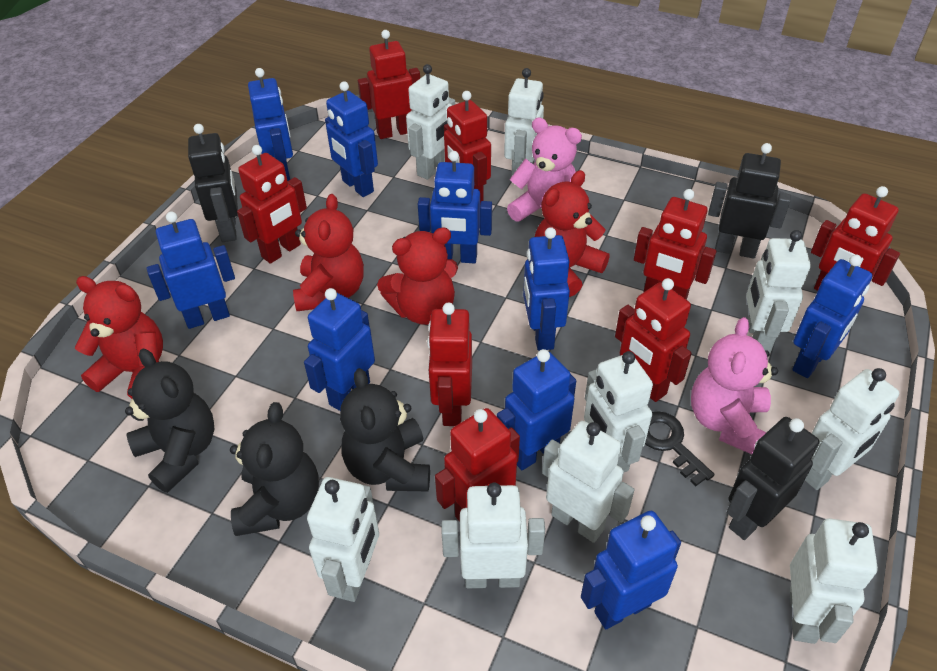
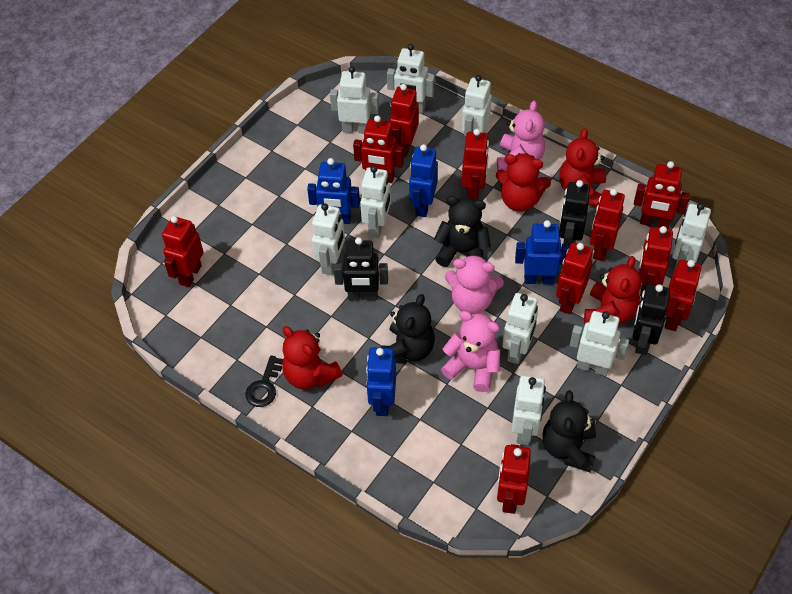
blue robot: [146,212,235,329] [248,68,293,181] [304,288,375,411] [325,81,378,197] [418,151,492,263] [497,349,576,470] [523,227,570,351] [581,511,681,629] [792,255,872,378] = 9 -> [307,158,360,224] [366,348,396,416] [409,144,438,217] [515,220,570,285] = 4
pink teddy bear: [507,117,582,222] [691,317,778,454] = 2 -> [441,311,500,392] [445,254,504,314] [497,101,545,172] = 3
red robot: [237,145,307,264] [358,30,420,139] [427,302,472,426] [435,408,520,522] [444,91,491,204] [615,278,692,402] [634,189,717,300] [811,186,900,291] = 8 -> [162,216,204,287] [353,115,404,183] [390,84,419,157] [462,129,489,200] [497,444,531,514] [556,243,593,314] [590,189,625,261] [634,161,690,229] [639,226,673,296] [665,260,702,331] = 10

